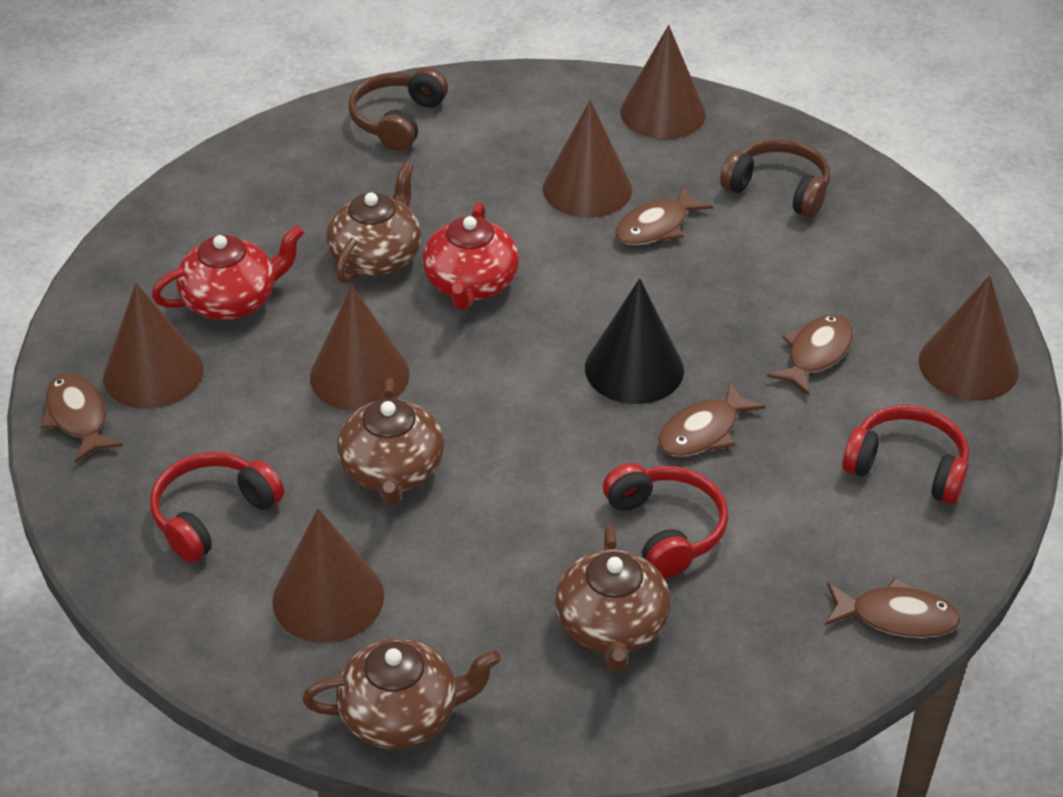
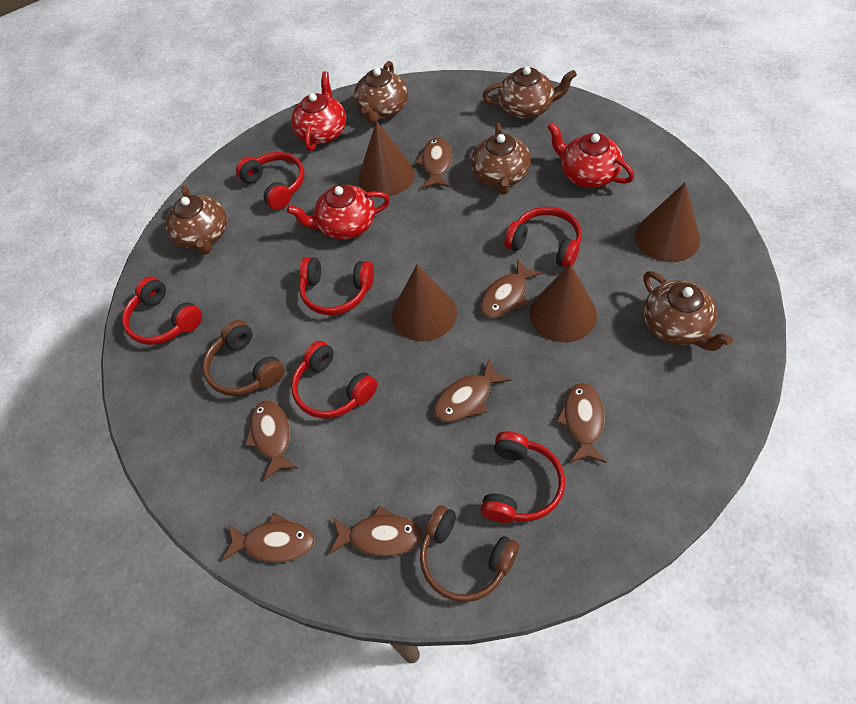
black cone: [585,278,684,404] = 1 -> none = 0
brown cone: [103,283,204,409] [272,508,384,643] [310,285,410,411] [543,100,632,218] [620,25,706,139] [919,275,1019,401] = 6 -> [358,121,415,196] [392,265,457,341] [530,264,597,342] [635,182,700,262] = 4
brown fish: [41,373,123,463] [615,186,713,245] [658,381,766,457] [767,314,854,396] [825,578,961,638] = 5 -> [222,513,315,563] [245,400,298,480] [329,506,423,556] [415,137,452,188] [434,359,511,422] [480,259,543,318] [556,383,607,463] = 7
brown teapot: [302,638,501,749] [326,161,422,283] [337,378,444,506] [555,525,671,672] = 4 -> [165,186,227,255] [354,61,408,124] [471,123,531,195] [483,66,577,119] [643,271,733,351] = 5
red headphones: [150,452,284,563] [603,463,728,578] [842,405,969,505] = 3 -> [122,276,202,345] [236,152,304,210] [291,341,377,418] [299,257,374,315] [481,431,565,523] [504,207,582,268] = 6
red teapot: [152,225,304,320] [423,202,519,310] = 2 -> [287,184,390,240] [291,71,346,151] [547,123,634,188] = 3

